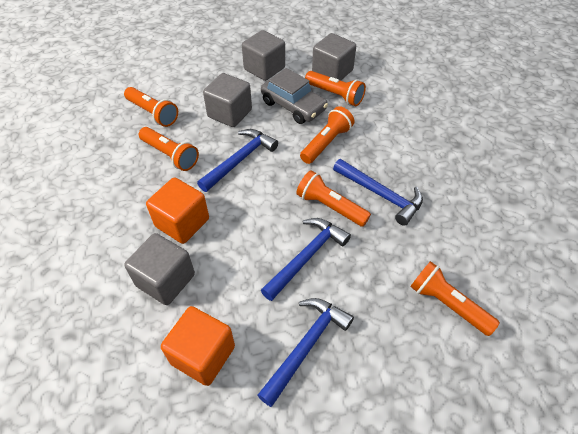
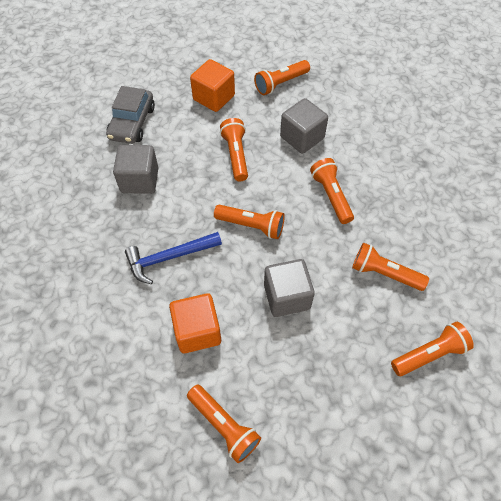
blue hammer: [197,129,278,192] [257,298,354,407] [261,218,351,301] [333,159,423,226] = 4 -> [125,232,222,284] = 1
grey cube: [124,233,195,305] [203,73,252,127] [242,30,285,81] [312,33,356,81] = 4 -> [113,145,158,194] [264,259,315,317] [280,98,328,154] = 3
orange flashlight: [124,87,178,127] [139,127,199,171] [296,170,371,227] [300,106,354,164] [305,71,366,106] [410,261,500,336] = 6 -> [187,384,261,463] [214,204,285,239] [220,118,248,181] [254,60,310,95] [310,158,354,224] [352,243,429,291] [391,322,474,376] = 7

